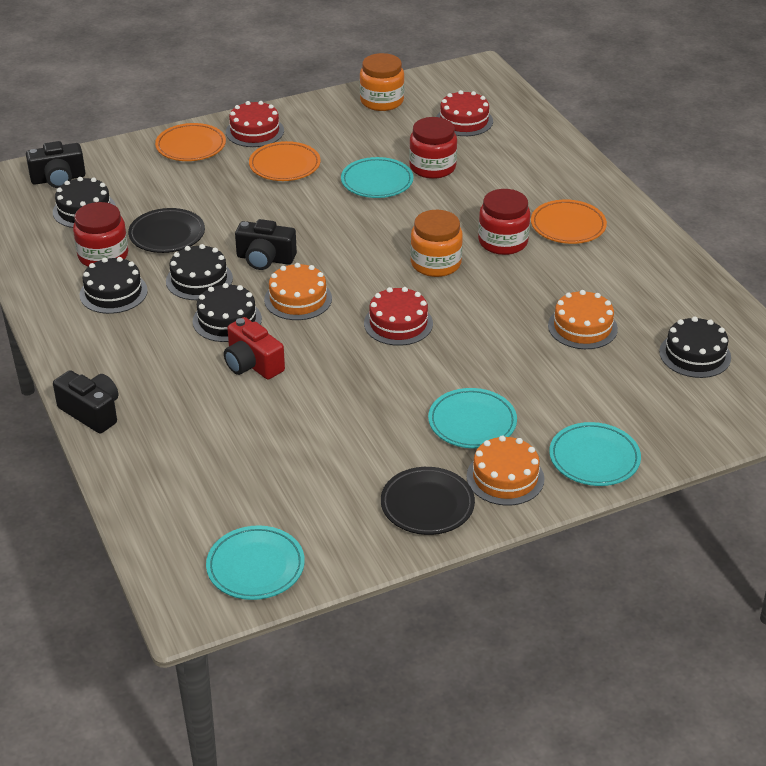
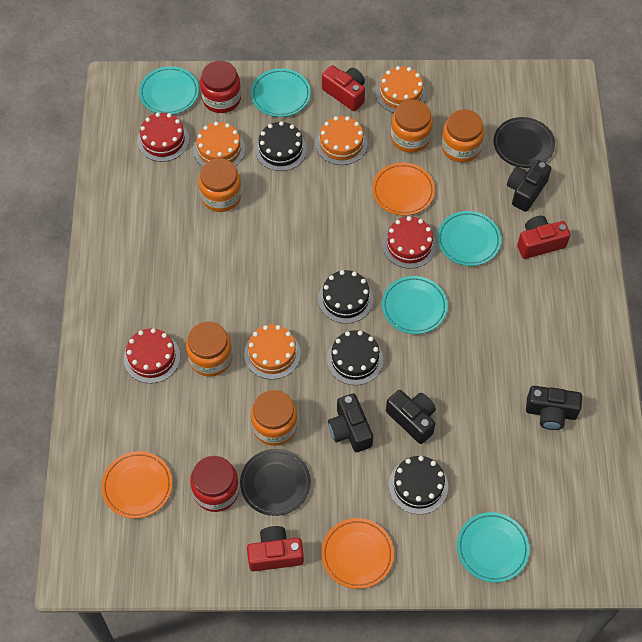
black cake: [53,177,116,228] [80,257,148,314] [166,244,233,300] [193,283,262,342] [659,316,731,378] = 5 -> [255,121,307,171] [318,270,373,324] [327,330,383,385] [389,456,448,514] = 4
black camera: [26,141,85,188] [53,370,118,433] [235,219,297,270] = 3 -> [328,393,373,452] [386,390,436,444] [507,160,551,212] [526,386,582,430] = 4
orange cake: [264,263,332,320] [467,435,544,506] [548,290,618,349] = 3 -> [194,122,245,167] [244,325,301,379] [316,116,367,165] [376,66,426,113] = 4
orange jar: [360,53,404,111] [410,210,463,277] = 2 -> [186,321,233,377] [199,158,242,212] [251,390,297,446] [391,100,433,153] [441,109,484,163] = 5
red camera: [224,317,285,379] = 1 -> [247,526,304,572] [322,65,365,111] [517,216,570,259] = 3
red jar: [73,202,128,267] [409,117,457,179] [478,189,530,255] = 3 -> [190,456,239,512] [200,61,241,113] = 2
turquoise plate: [206,525,305,600] [341,157,414,198] [428,388,517,449] [549,422,641,486] = 4 -> [139,66,199,115] [251,68,311,117] [382,276,448,334] [437,211,501,266] [457,512,530,583] = 5

